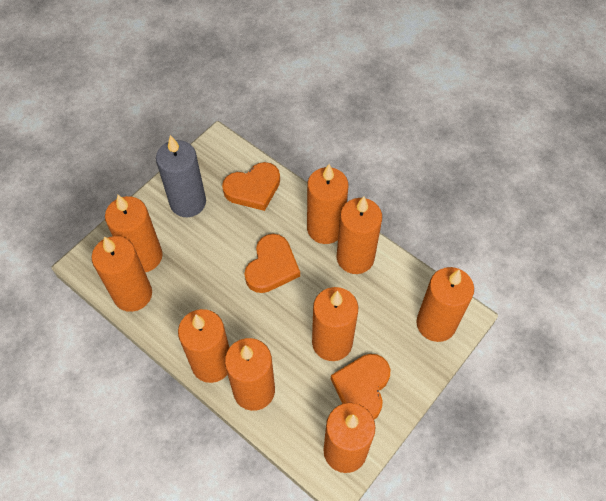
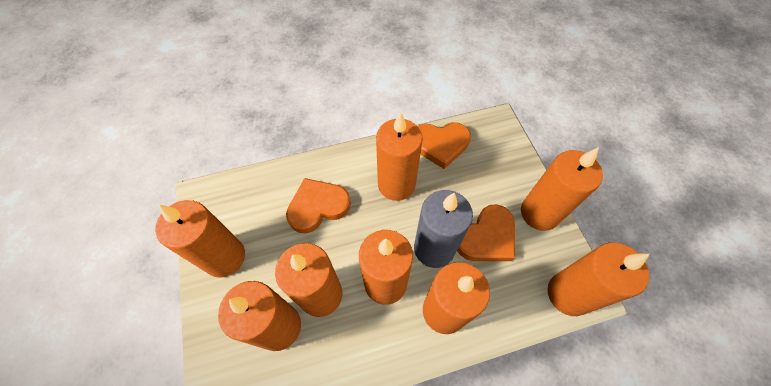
orange candle: [92,236,152,312] [105,195,162,272] [178,309,229,383] [225,338,275,411] [307,164,349,244] [312,287,358,361] [323,403,376,473] [337,196,382,274] [417,267,474,342] = 9 -> [155,200,245,278] [218,281,301,351] [275,243,342,317] [359,230,413,305] [376,112,423,201] [423,262,490,334] [521,147,603,231] [548,243,650,316] = 8

